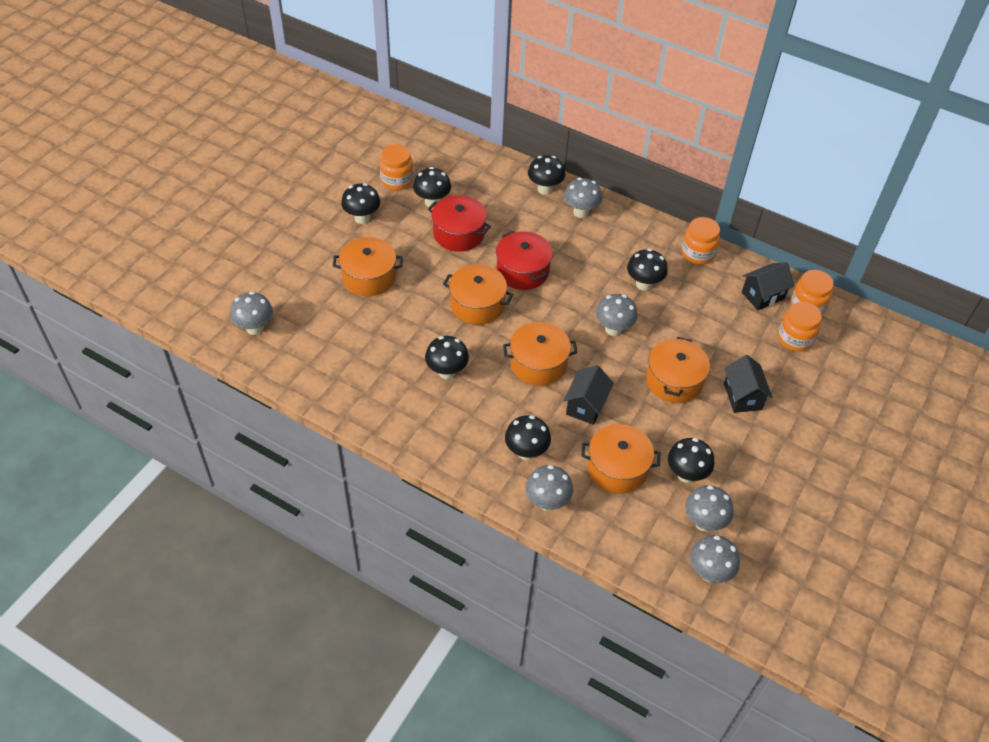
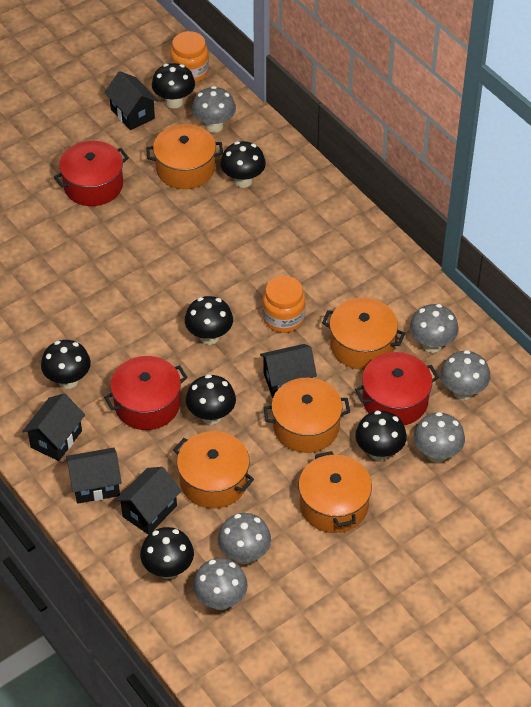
black house: [563,365,614,425] [724,355,772,413] [742,262,794,310] = 3 -> [22,393,85,461] [66,448,122,504] [104,71,158,130] [115,467,181,535] [260,344,317,398] = 5
orange jar: [380,144,414,190] [681,217,720,265] [778,302,822,352] [791,270,834,315] = 4 -> [170,31,209,83] [263,276,306,333] = 2
red pot: [428,195,491,252] [496,231,553,290] = 2 -> [54,141,129,206] [104,356,188,430] [355,352,439,425] = 3

